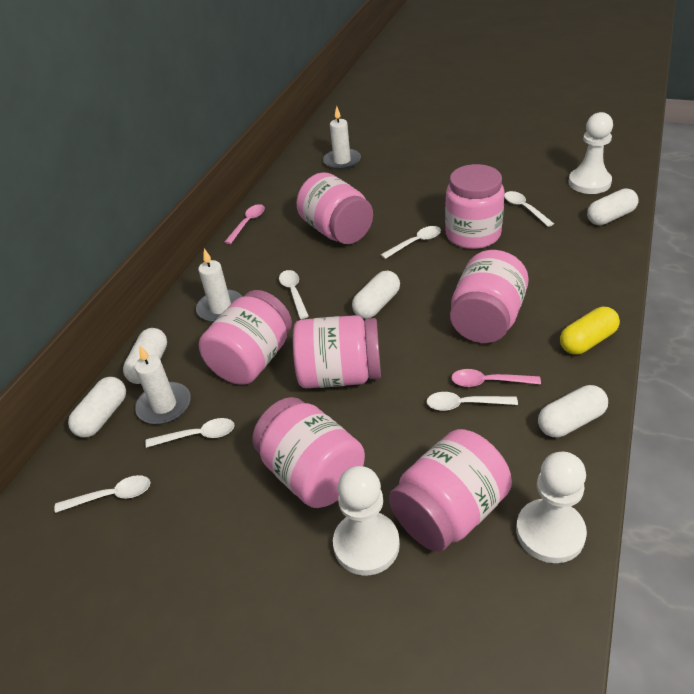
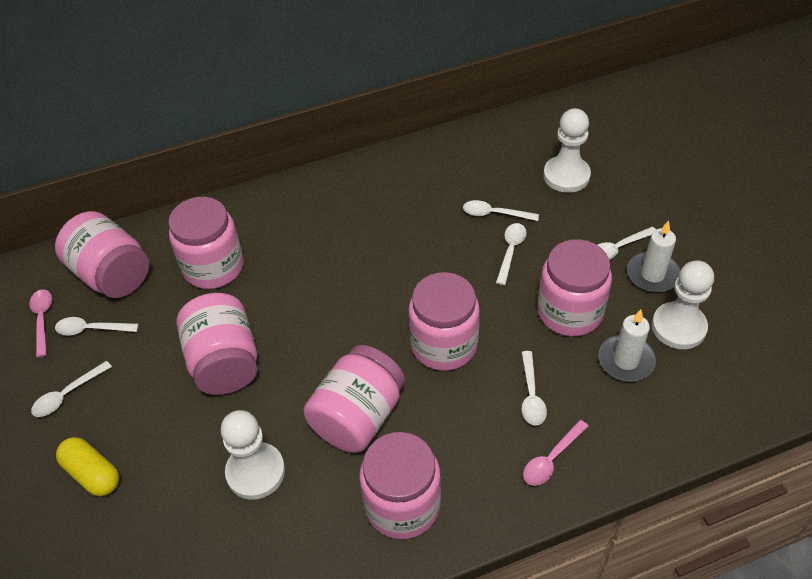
white candle: [135,346,191,424] [196,249,243,322] [323,106,361,170] = 3 -> [598,309,656,381] [627,220,680,292] = 2
white capsule: [68,377,126,438] [123,328,167,384] [352,271,400,319] [538,385,608,437] [587,188,639,225] = 5 -> none = 0

